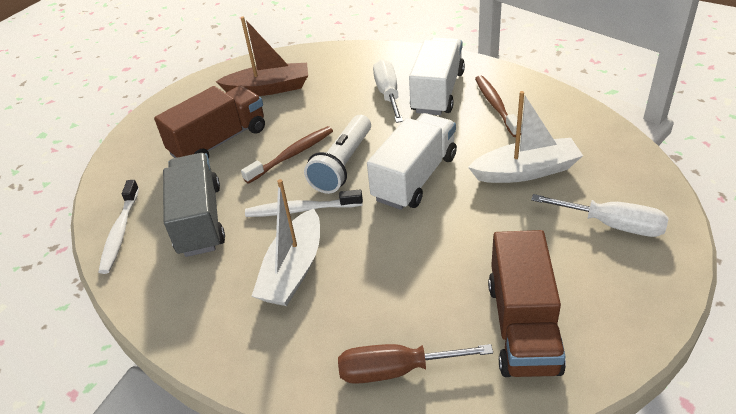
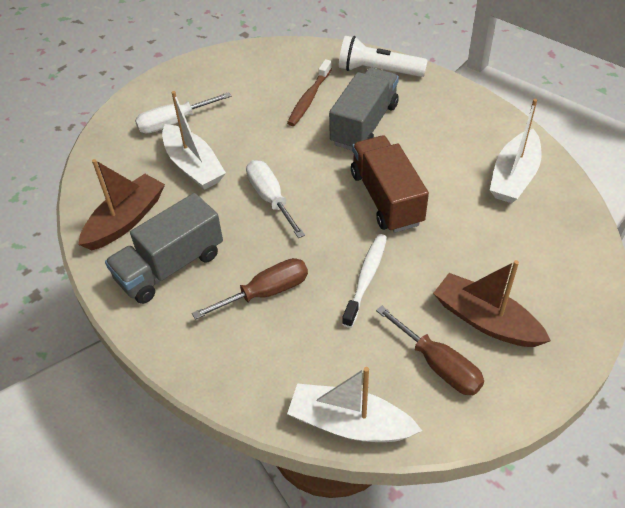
brown boat: [216,17,308,96] = 1 -> [79,159,165,250] [433,260,551,347] = 2
brown screwdriver: [338,344,493,384] = 1 -> [192,258,308,320] [376,306,484,395] = 2
brown toothbrush: [241,126,333,184] [475,75,522,137] = 2 -> [287,59,332,126] = 1
brown truck: [154,85,265,158] [488,230,566,377] = 2 -> [351,136,429,233] = 1
grey truck: [163,153,225,257] = 1 -> [105,193,223,304] [329,67,399,150] = 2
white boat: [252,179,320,306] [468,91,583,183] = 2 -> [162,91,226,190] [287,367,422,442] [490,99,542,203] = 3
white toothbrush: [98,180,139,274] [245,189,363,217] = 2 -> [342,234,387,328] = 1
white truck: [367,113,457,210] [409,37,465,115] = 2 -> none = 0

